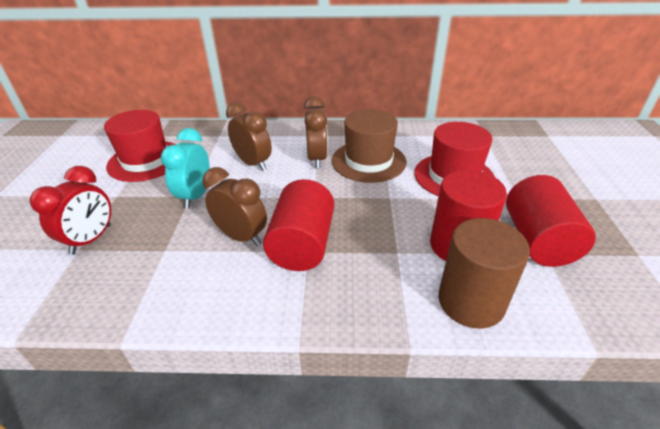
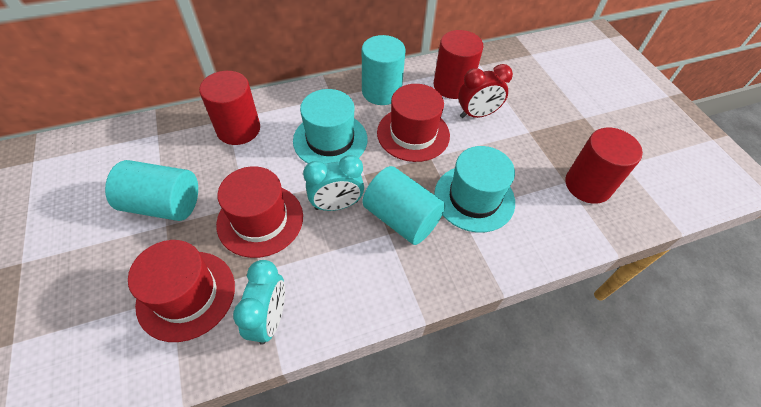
brown clock: [203,167,267,246] [226,102,272,171] [304,96,328,168] = 3 -> none = 0
brown cylinder: [438,218,530,329] = 1 -> none = 0
brown hat: [332,109,406,183] = 1 -> none = 0
red hat: [104,110,176,182] [414,122,495,196] = 2 -> [128,240,235,342] [216,166,303,258] [377,84,450,162] = 3
turquoise clock: [161,128,210,209] = 1 -> [233,260,285,345] [303,155,364,211] = 2
turquoise cylinder: none = 0 -> [105,160,198,221] [362,35,406,105] [363,166,445,245] = 3
turquoise hat: none = 0 -> [293,89,368,164] [434,146,515,233] = 2

